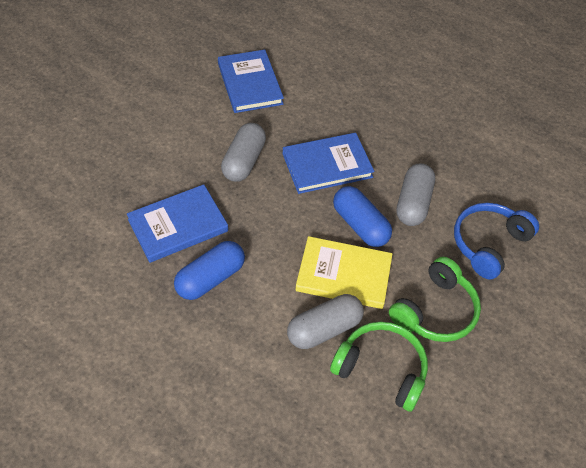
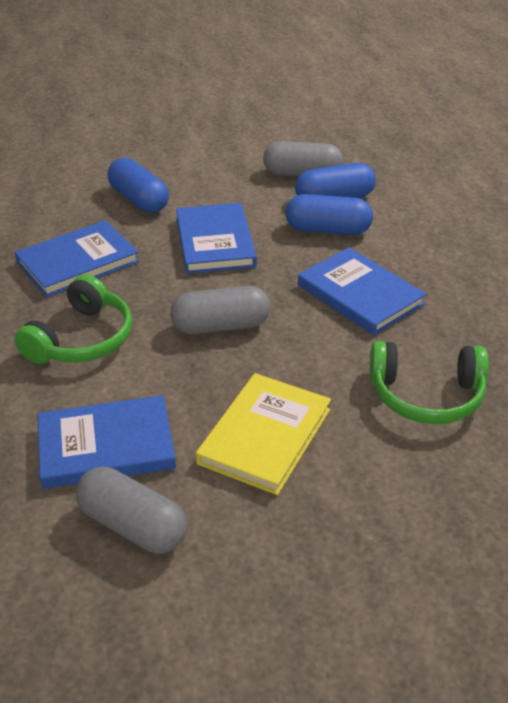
blue book: [127,184,228,263] [218,50,284,113] [283,133,374,194] = 3 -> [15,220,139,297] [38,395,176,489] [176,203,257,274] [298,247,426,335] = 4
blue capsule: [174,241,245,300] [333,186,392,247] = 2 -> [108,158,169,213] [285,194,373,235] [295,163,376,198] = 3
blue headphones: [454,203,539,279] = 1 -> none = 0

